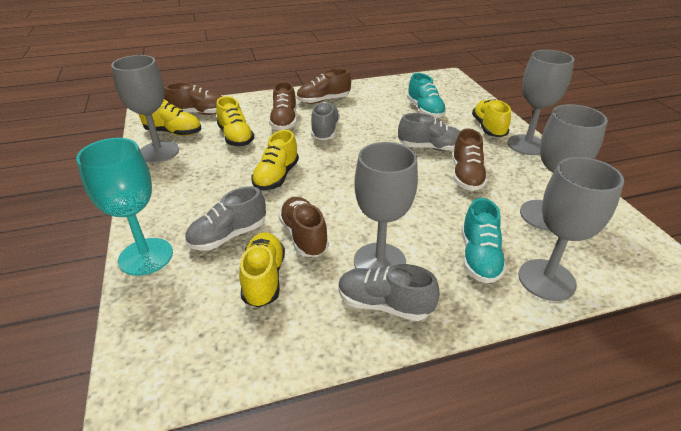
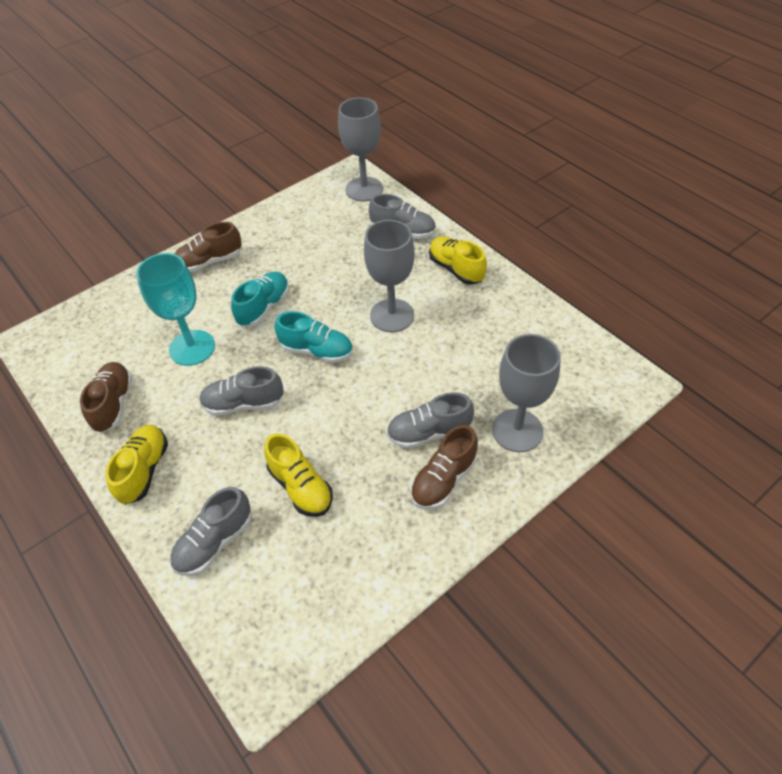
brown shoe: [164,82,222,115] [269,82,297,130] [279,197,329,257] [296,69,351,104] [452,128,488,191] = 5 -> [80,362,132,433] [175,222,242,272] [410,425,478,509] = 3
grey goblet: [111,55,179,163] [354,142,418,270] [508,50,575,155] [518,157,624,301] [520,104,608,231] = 5 -> [338,98,383,201] [364,220,415,332] [492,334,561,452] = 3
yellow shoe: [139,100,201,136] [216,96,255,146] [239,232,285,308] [251,130,299,190] [472,99,511,137] = 5 -> [105,425,168,504] [264,433,333,517] [429,236,487,285] = 3

